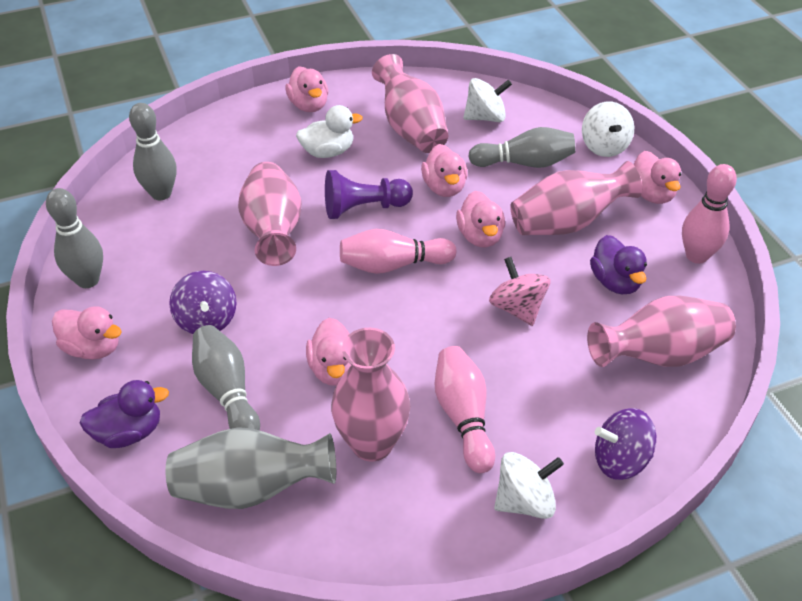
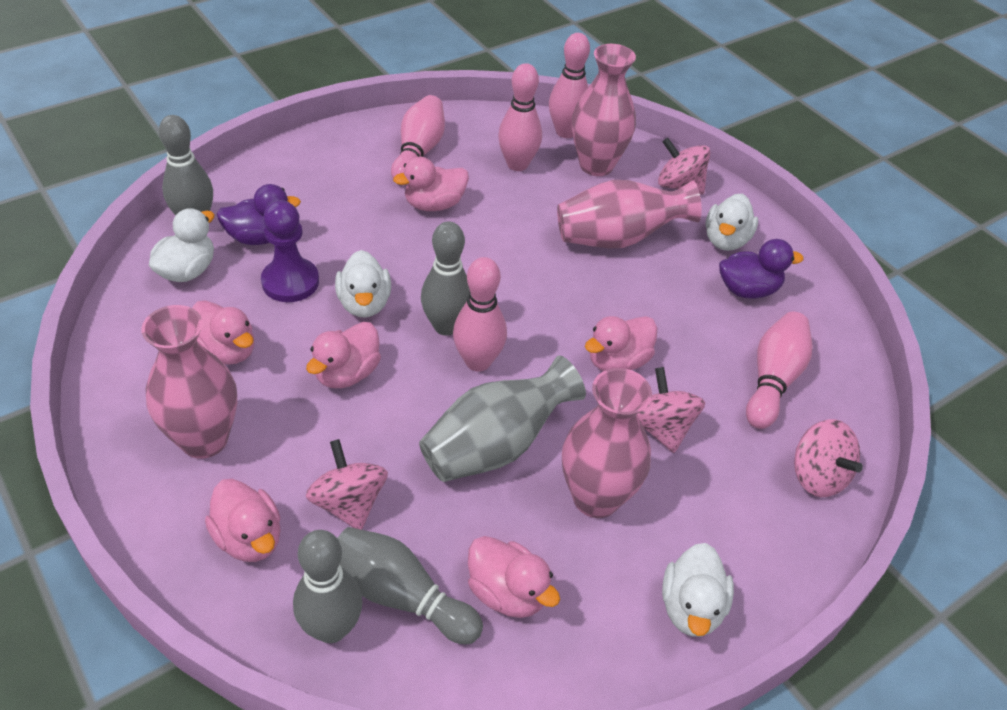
pink bowling pin: [340,229,456,274] [435,346,495,473] [682,164,737,264] = 3 -> [391,95,445,185] [453,257,507,372] [498,63,542,171] [549,33,590,138] [746,312,813,429] = 5
pink spinning top: [489,257,550,326] = 1 -> [306,439,388,530] [637,367,705,453] [658,138,710,195] [794,419,863,497] = 4
pink vase: [238,162,302,266] [331,328,410,462] [372,54,449,153] [510,161,642,235] [587,296,736,367] = 5 -> [141,305,237,459] [557,180,702,248] [562,368,652,518] [572,44,636,176] = 4
purple spinning top: [169,271,237,334] [595,408,656,480] = 2 -> none = 0
white duck: [296,105,363,158] = 1 -> [149,208,215,282] [335,250,391,318] [662,543,734,637] [706,194,758,251] = 4
white spinning top: [463,78,512,122] [494,452,564,519] [582,102,634,157] = 3 -> none = 0

